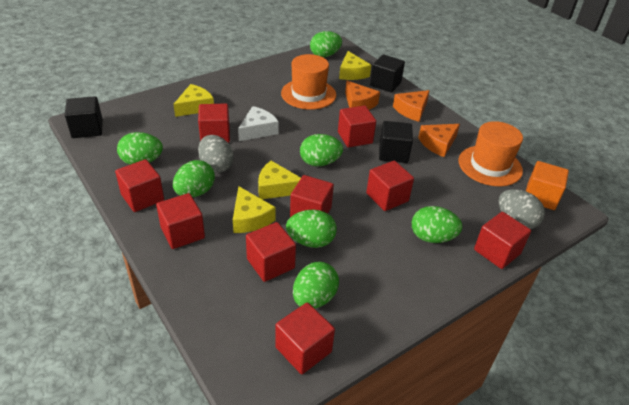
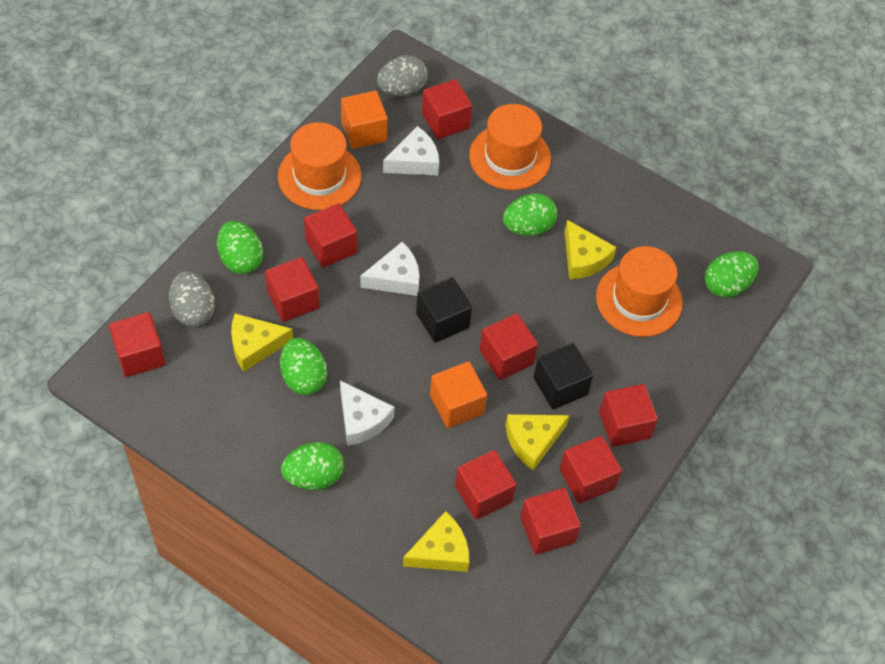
black cube: [65,96,103,138] [370,55,405,93] [379,121,413,163] = 3 -> [416,277,472,343] [534,343,593,409] = 2
green egg: [117,132,163,165] [173,160,215,197] [286,210,337,248] [293,262,339,308] [300,134,343,167] [310,31,342,57] [412,206,462,243] = 7 -> [217,221,263,274] [280,338,327,395] [281,442,344,490] [503,193,557,236] [705,251,759,297] = 5
orange cheese: [345,81,380,110] [393,90,430,122] [418,124,460,157] = 3 -> none = 0
orange cube: [526,161,569,210] = 1 -> [341,91,388,149] [430,362,487,428] = 2
orange hat: [281,54,336,110] [459,121,523,186] = 2 -> [278,122,361,210] [469,104,551,190] [596,246,683,337] = 3
white cheese: [238,106,279,141] = 1 -> [340,380,395,446] [360,242,420,296] [383,126,439,175] = 3

